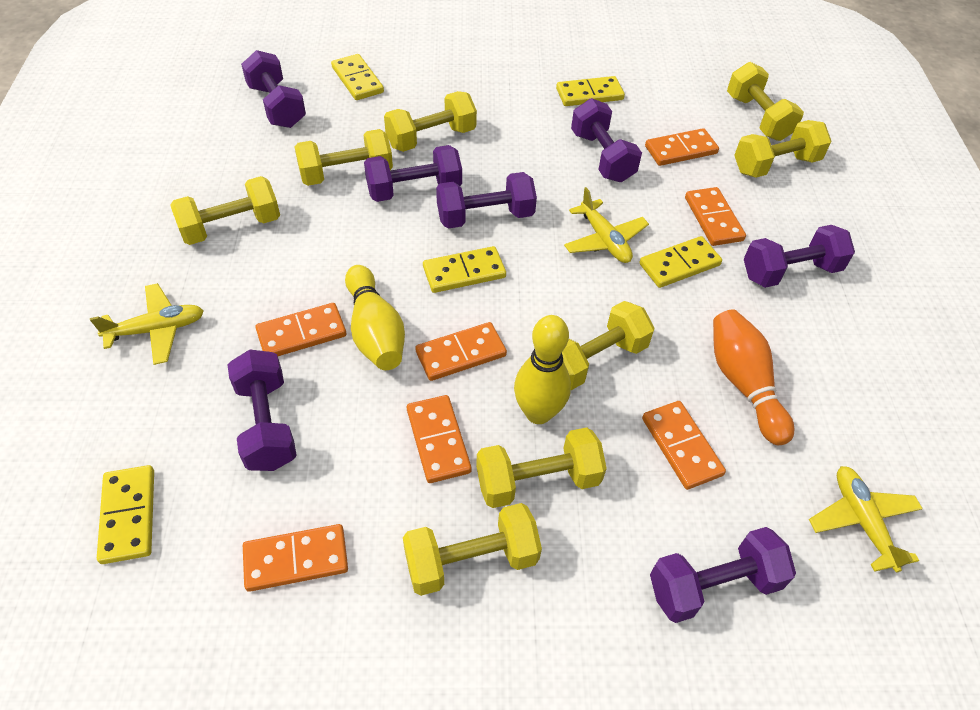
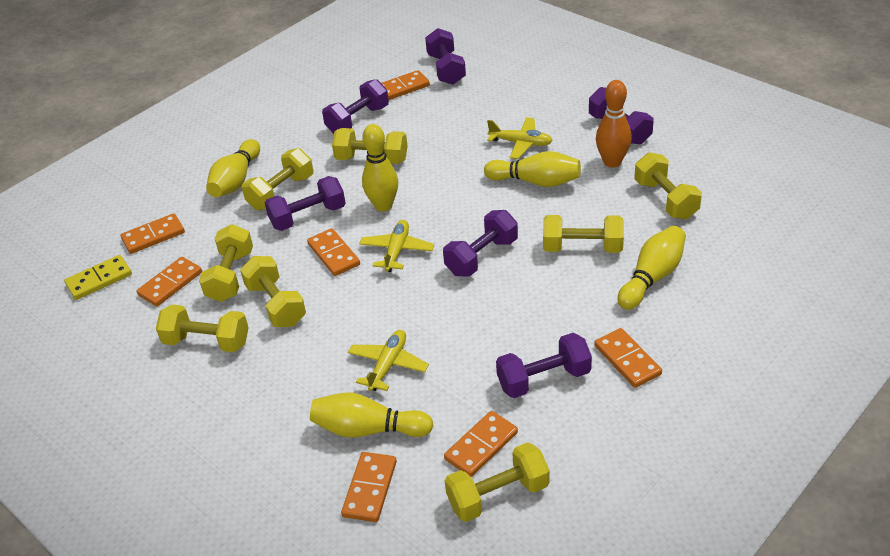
purple dumbbell: [227,350,297,471] [241,50,306,128] [364,145,462,202] [436,172,537,229] [571,98,642,182] [650,527,796,623] [744,225,855,288] = 7 -> [265,176,346,231] [322,79,389,134] [425,28,466,85] [443,210,518,277] [496,333,592,398] [589,87,654,145] = 6
yellow bowling pin: [345,265,405,370] [514,315,571,424] = 2 -> [206,139,260,197] [310,392,433,438] [362,124,398,212] [484,151,581,187] [618,226,686,310] = 5
yellow domino: [97,465,154,564] [331,54,384,100] [423,246,506,293] [556,76,625,106] [639,236,722,288] = 5 -> [64,255,132,300] = 1

